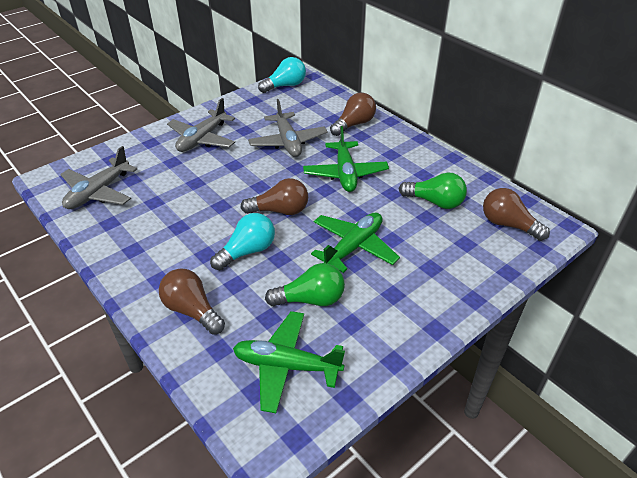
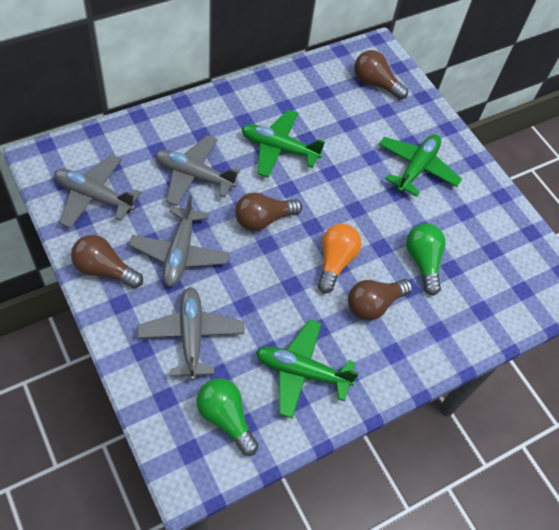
grey plane: [60,146,137,209] [167,98,235,152] [248,99,328,157] = 3 -> [54,154,141,228] [129,195,230,287] [137,287,245,381] [155,135,240,206] = 4
orange light bulb: none = 0 -> [318,224,361,293] = 1
turquoise light bulb: [210,213,275,270] [258,57,306,93] = 2 -> none = 0

